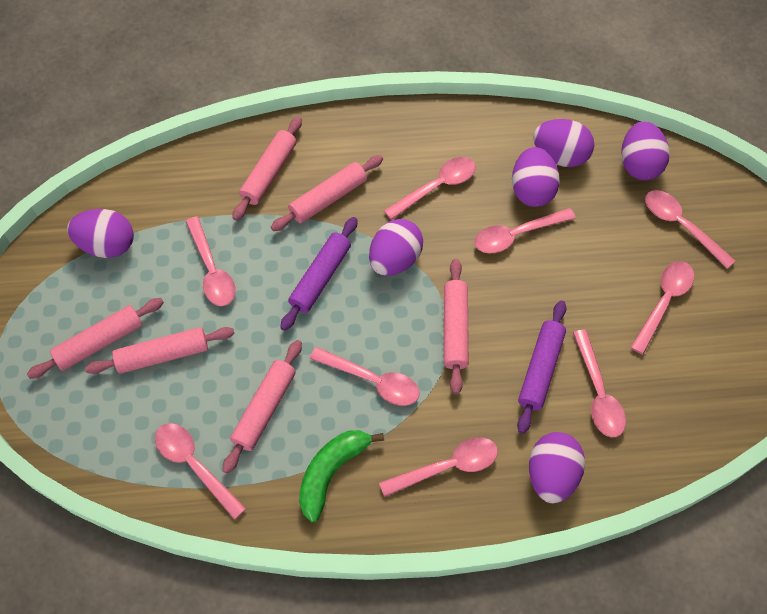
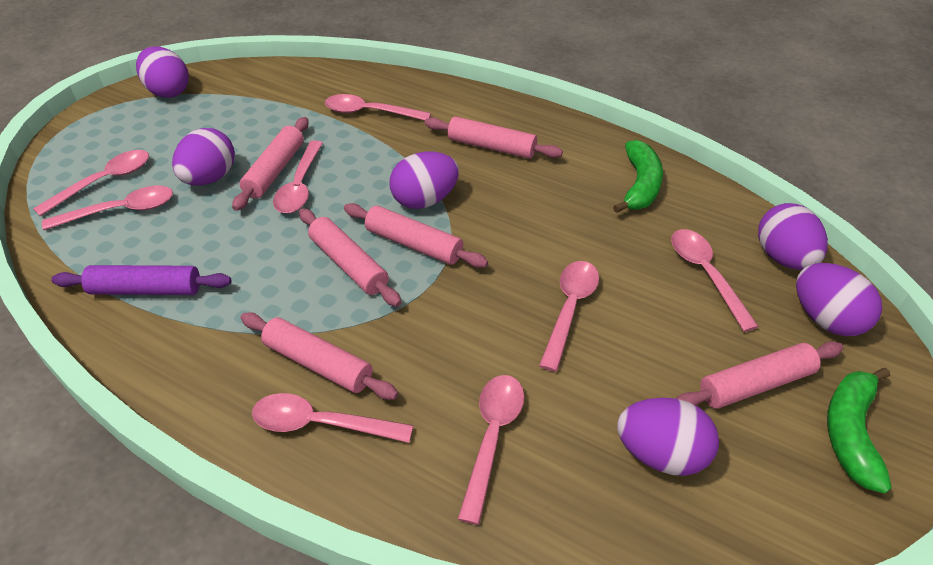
green banana: [299,430,384,523] = 1 -> [613,140,663,213] [827,368,892,494] = 2
pink spoon: [155,423,246,520] [185,216,236,306] [310,347,420,406] [379,437,498,497] [384,157,476,220] [474,208,576,253] [573,330,626,438] [630,261,694,355] [645,190,735,268] = 9 -> [33,150,149,216] [42,186,173,230] [252,393,413,443] [273,140,323,213] [325,94,431,120] [458,375,524,525] [539,261,599,372] [671,229,759,332] = 8
purple rolling pin: [280,217,358,331] [517,300,566,434] = 2 -> [51,265,231,295] = 1

